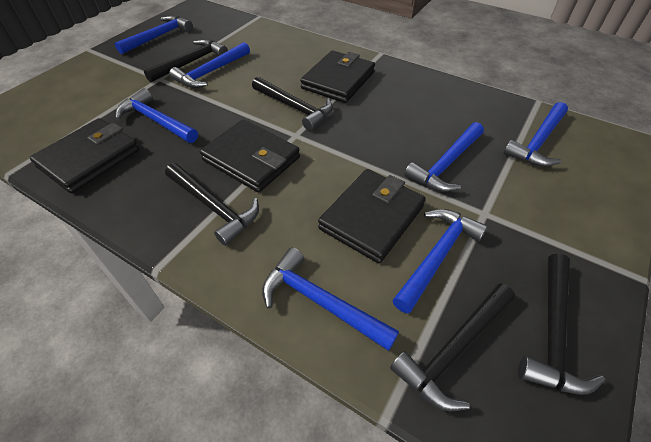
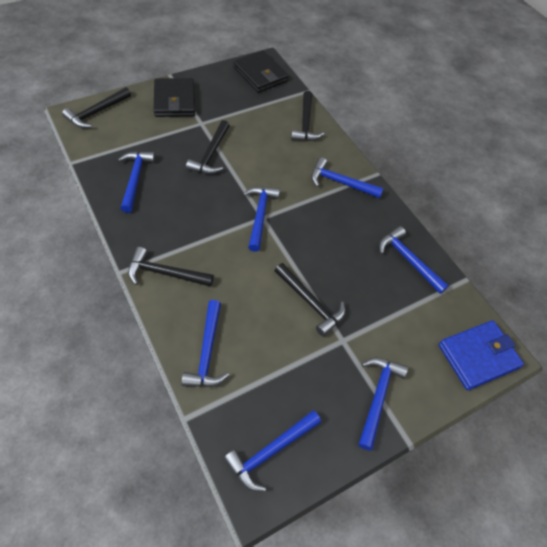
black wallet: [30,118,139,193] [200,120,300,193] [300,50,375,103] [318,169,426,263] = 4 -> [154,78,195,117] [233,50,289,93] = 2
blue wallet: none = 0 -> [438,320,524,390] = 1

